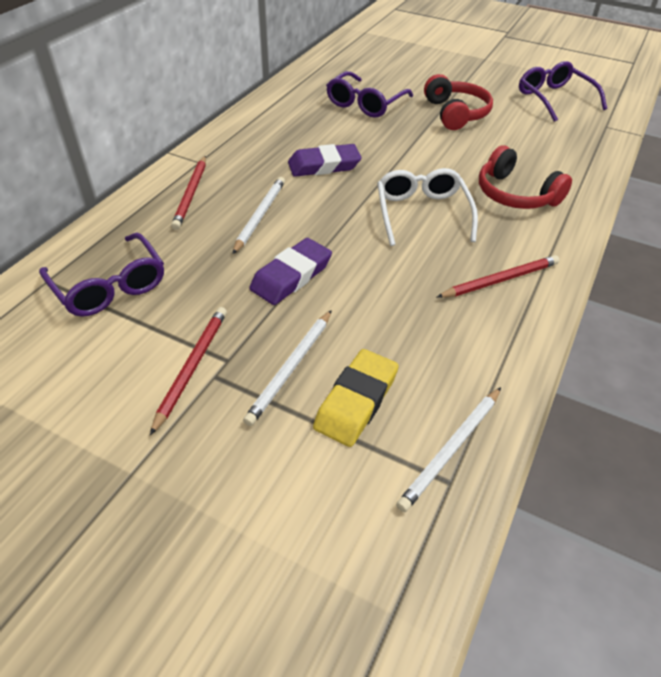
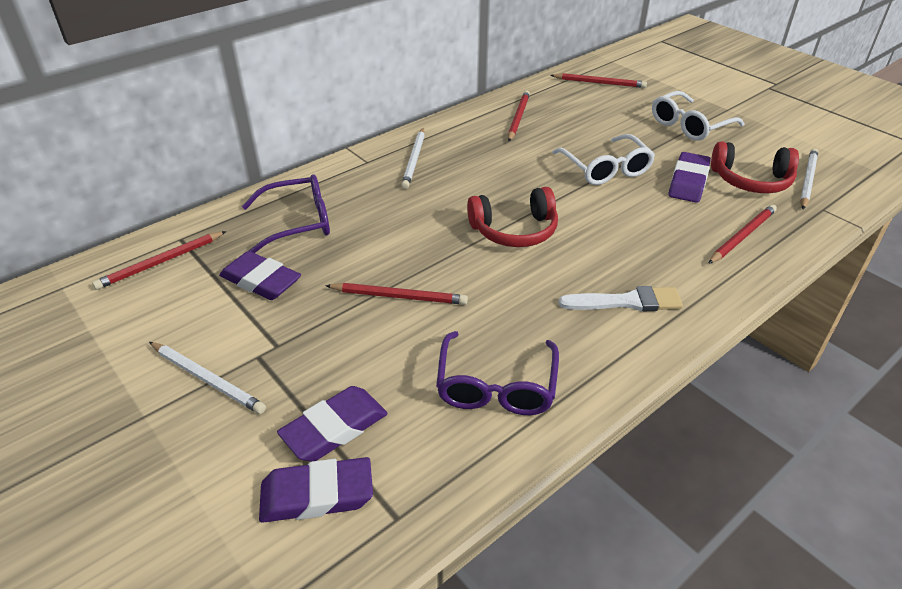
purple eraser: [249,238,332,305] [288,144,361,177] = 2 -> [219,251,301,300] [259,457,373,523] [277,386,388,462] [669,152,711,203] = 4
purple glasses: [39,233,164,317] [326,71,413,118] [519,61,607,122] = 3 -> [242,174,330,253] [436,331,559,415] = 2
red pencil: [150,307,227,435] [171,156,206,230] [437,255,559,298] = 3 -> [92,231,226,290] [325,283,468,305] [508,91,530,141] [550,73,647,88] [708,205,777,264] = 5
white brush: none = 0 -> [558,286,683,312] = 1
white glasses: [377,168,478,246] = 1 -> [552,134,655,185] [652,91,744,141] = 2
yellow eraser: [313,349,399,447] = 1 -> none = 0

